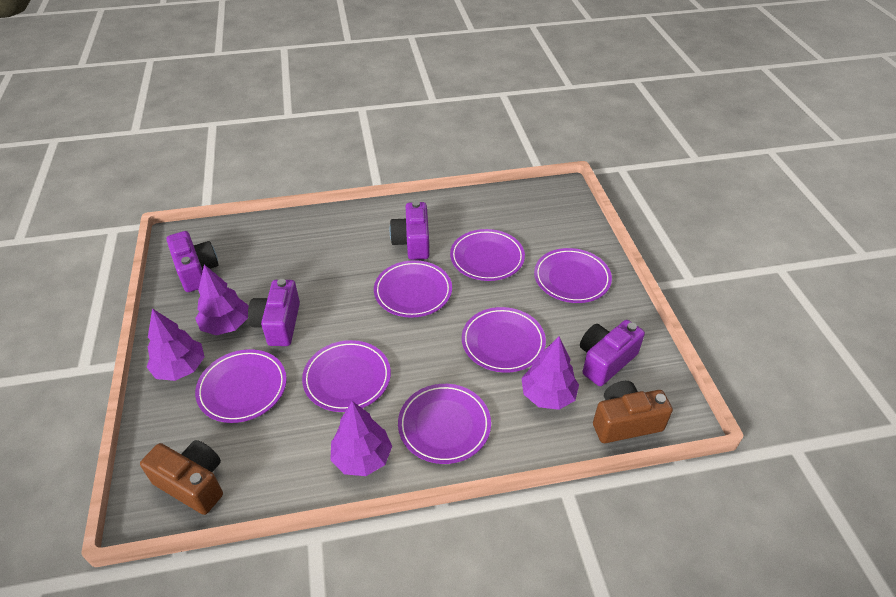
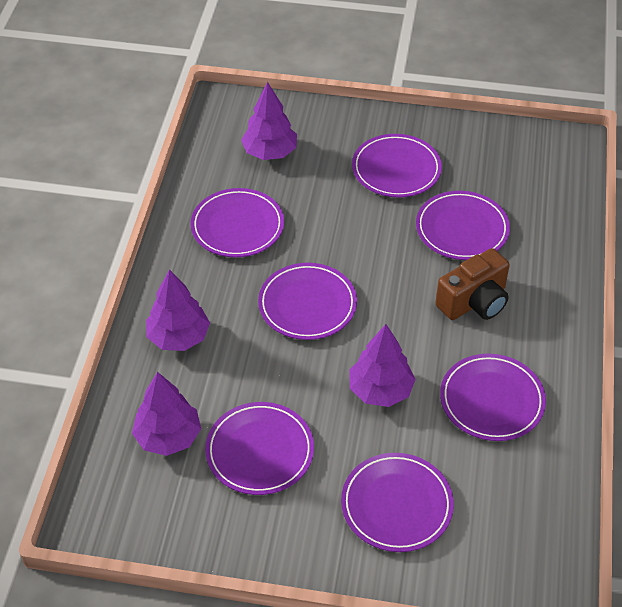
brown camera: [140,440,223,515] [593,381,673,443] = 2 -> [436,248,510,320] = 1
purple camera: [166,231,219,292] [248,279,300,346] [390,201,430,260] [580,320,645,386] = 4 -> none = 0

